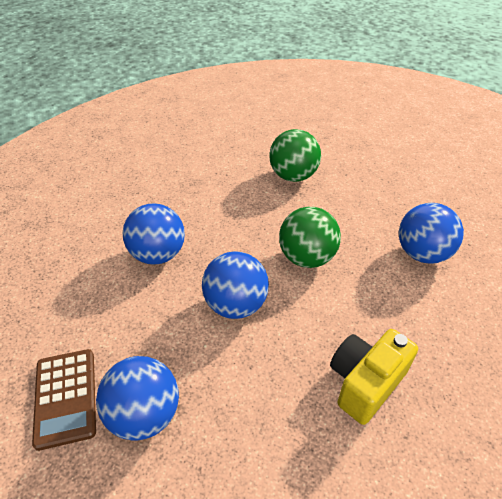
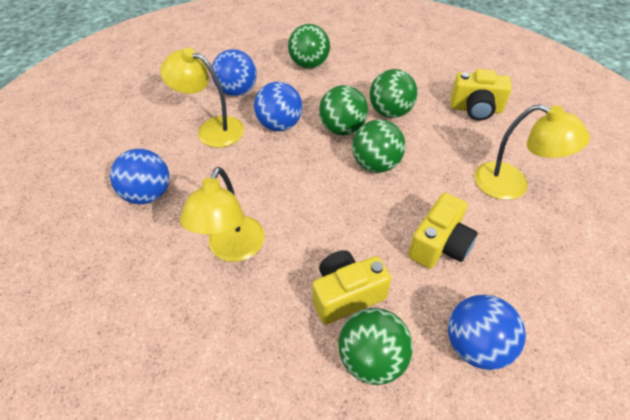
brown calculator: [32,349,96,451] = 1 -> none = 0
green ball: [269,129,321,182] [279,207,341,268] = 2 -> [288,24,330,69] [319,85,368,135] [338,308,413,385] [352,119,406,173] [369,69,418,118] = 5
yellow camera: [330,329,418,425] = 1 -> [312,250,391,324] [408,193,478,269] [451,69,512,120] = 3
yellow lamp: none = 0 -> [160,48,244,148] [180,167,265,262] [474,104,590,200] = 3

